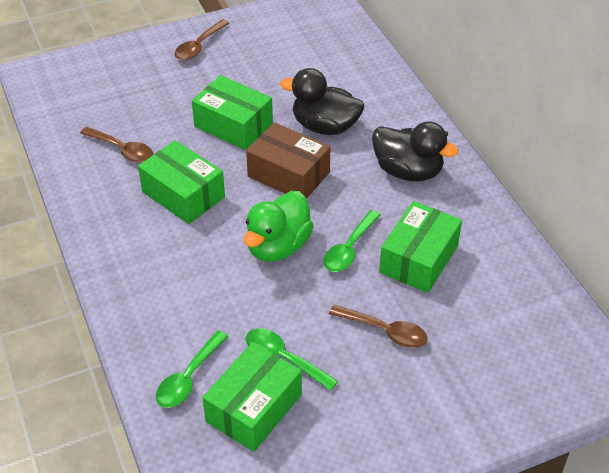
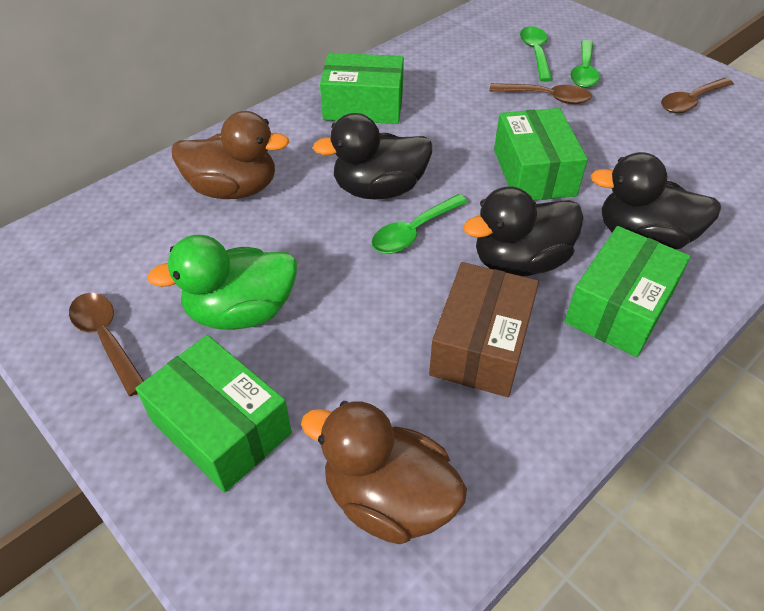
black duck: [280,68,364,135] [372,121,459,182] = 2 -> [313,113,432,200] [463,186,584,276] [591,152,721,249] = 3
brown duck: none = 0 -> [172,111,289,199] [301,401,467,544] = 2

